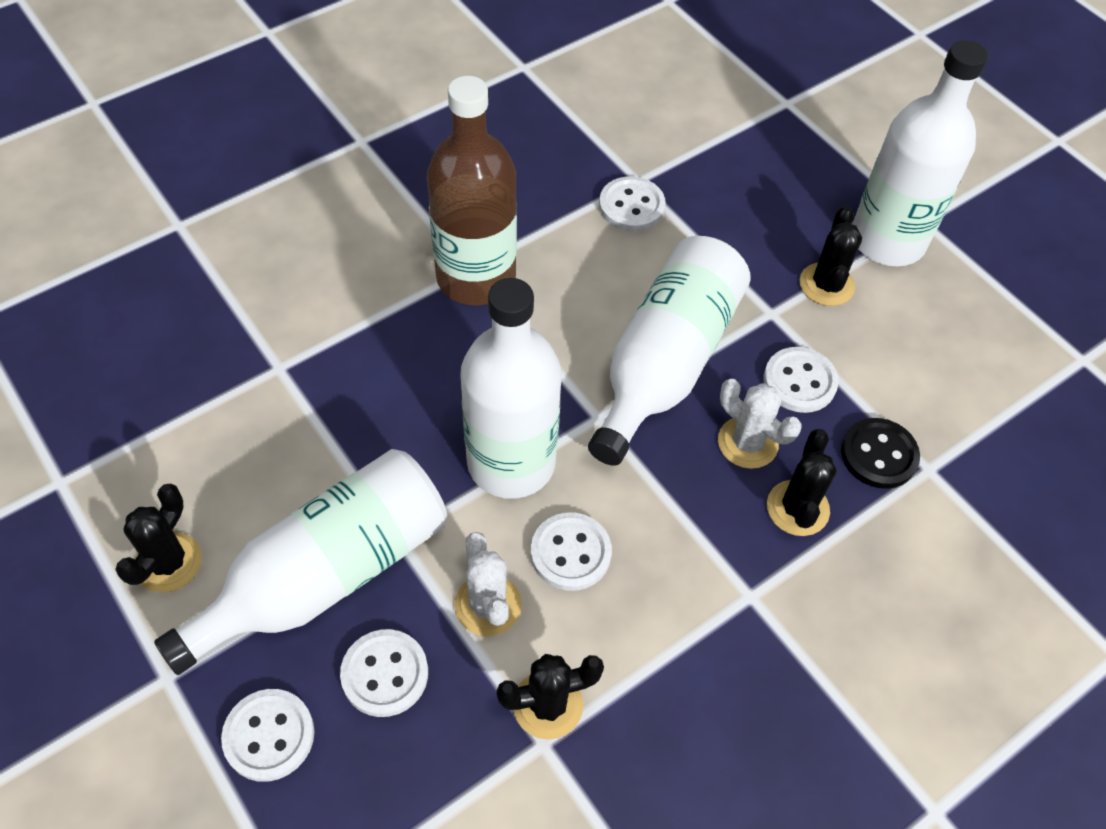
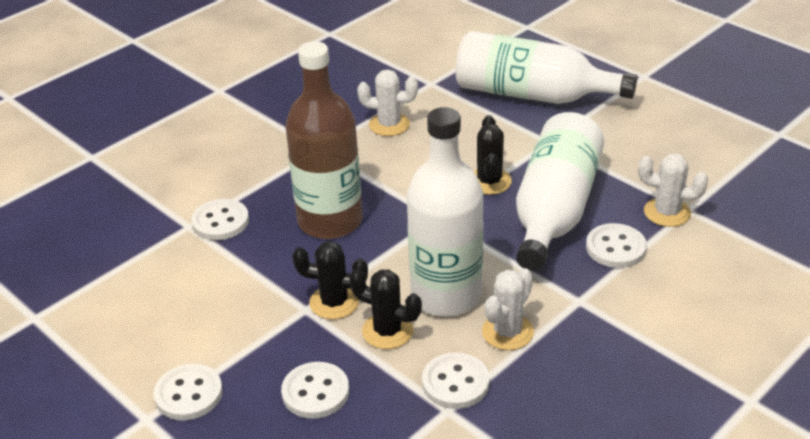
black button: [841,418,920,489] = 1 -> none = 0
black cactus: [115,484,202,593] [497,654,604,740] [767,429,837,536] [799,206,862,306] = 4 -> [292,241,368,319] [349,269,422,349] [474,115,512,195] = 3
white bottle: [154,449,447,675] [460,278,561,499] [588,236,751,466] [852,40,988,266] = 4 -> [407,107,484,316] [455,31,637,104] [516,112,604,271] = 3
white cactus: [454,532,522,636] [718,379,802,469] = 2 -> [357,69,418,136] [482,268,534,350] [638,153,708,227] = 3

